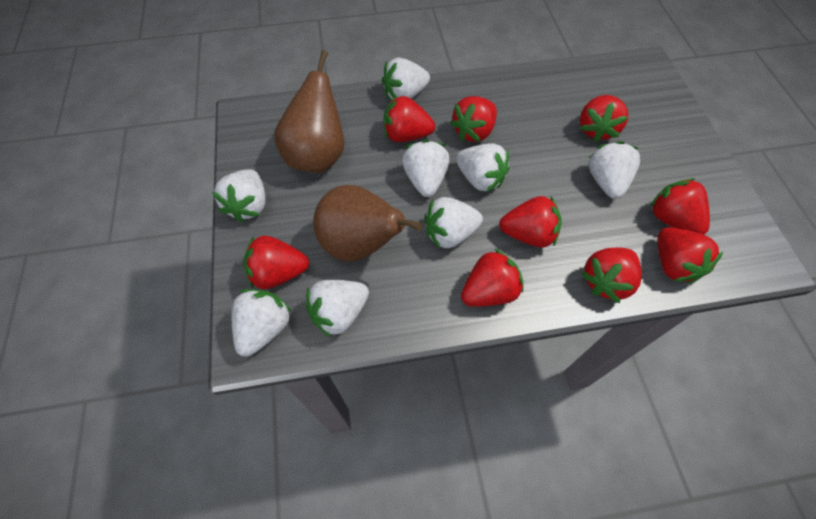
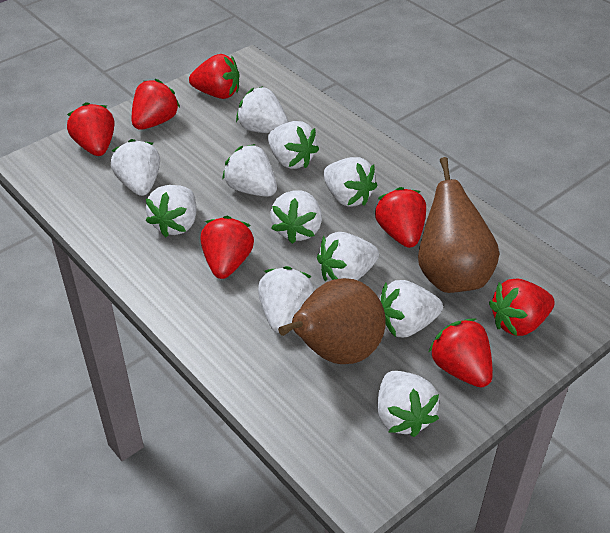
red strawberry: [243,236,309,289] [383,96,435,142] [450,96,497,142] [461,249,523,307] [499,196,562,248] [580,95,628,142] [581,248,642,303] [650,178,710,235] [657,227,723,284] = 9 -> [67,102,114,156] [132,79,180,130] [189,54,240,99] [201,216,254,279] [375,187,426,248] [429,319,493,388] [489,278,555,336] = 7
white strawberry: [212,169,266,222] [232,289,292,357] [306,280,369,338] [382,57,430,99] [402,140,450,197] [425,197,483,249] [456,143,509,192] [588,141,640,199] = 8 -> [111,139,160,196] [146,185,197,237] [222,144,277,197] [236,86,289,133] [258,266,314,333] [268,121,319,169] [270,191,322,244] [317,232,379,281] [323,157,378,207] [377,371,439,437] [380,280,443,337] = 11

